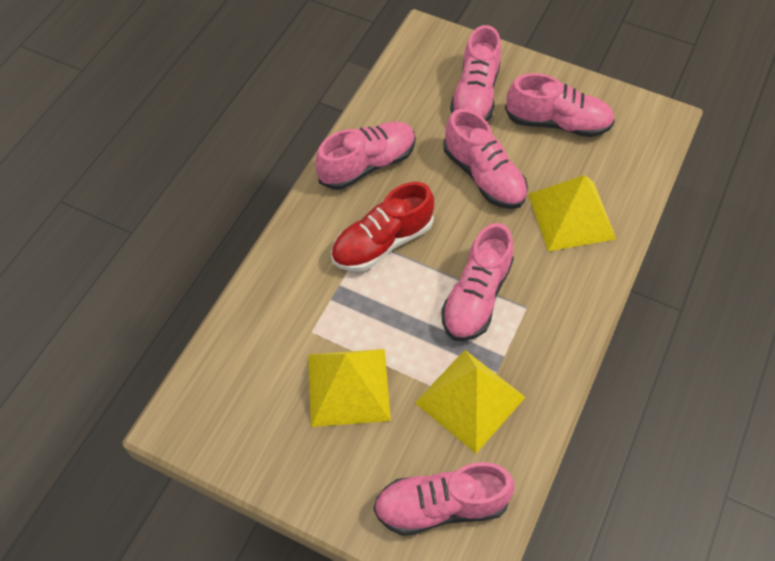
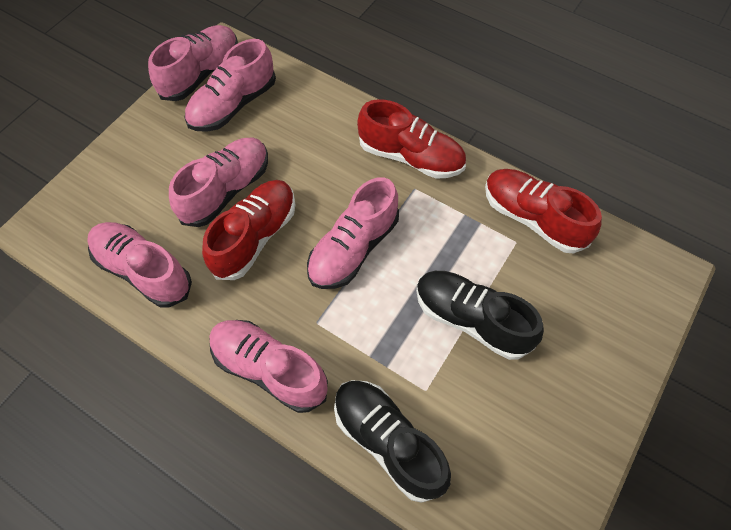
black shoe: none = 0 -> [334,380,451,503] [416,271,544,360] = 2
red shoe: [331,182,434,272] = 1 -> [202,180,296,280] [357,99,466,179] [485,169,602,254] = 3
yellow pyramid: [308,349,391,427] [415,350,526,453] [528,175,616,251] = 3 -> none = 0

